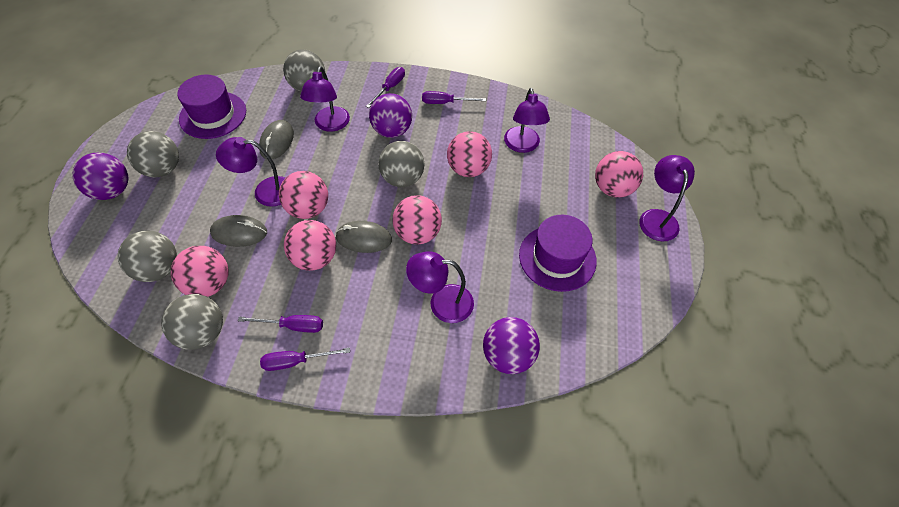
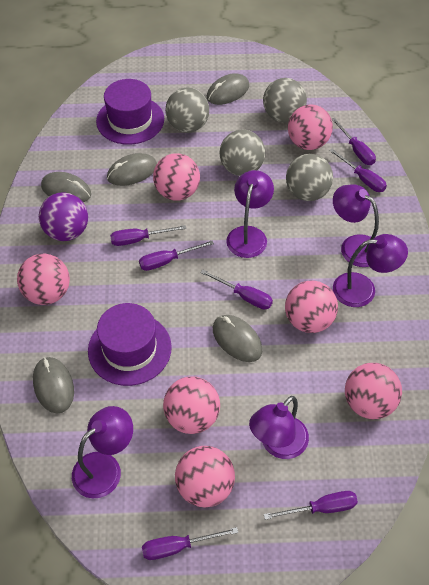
grey ball: [118,231,177,282] [127,131,179,177] [161,294,223,350] [283,49,325,91] [378,141,425,187] = 5 -> [165,87,209,133] [219,129,265,176] [263,78,307,122] [286,154,333,201] = 4
grey mouse: [210,215,267,247] [259,120,294,159] [335,221,392,253] = 3 -> [33,357,74,413] [41,172,91,202] [107,153,157,186] [207,73,249,105] [213,315,262,362] = 5
pink ball: [171,246,229,297] [279,171,328,219] [284,220,336,271] [392,195,442,245] [447,131,492,177] [595,151,643,198] = 6 -> [17,254,70,305] [153,153,200,201] [163,376,220,434] [175,446,235,507] [285,280,338,333] [288,104,333,150] [345,363,402,419] = 7
purple ball: [72,153,128,200] [369,93,412,138] [483,317,540,374] = 3 -> [39,192,88,241] = 1
purple screwdriver: [238,315,323,333] [260,348,350,371] [366,67,405,108] [422,91,486,104] = 4 -> [110,225,187,246] [139,241,214,271] [142,527,238,560] [200,269,273,309] [264,491,358,520] [329,149,387,192] [332,118,376,165] = 7

